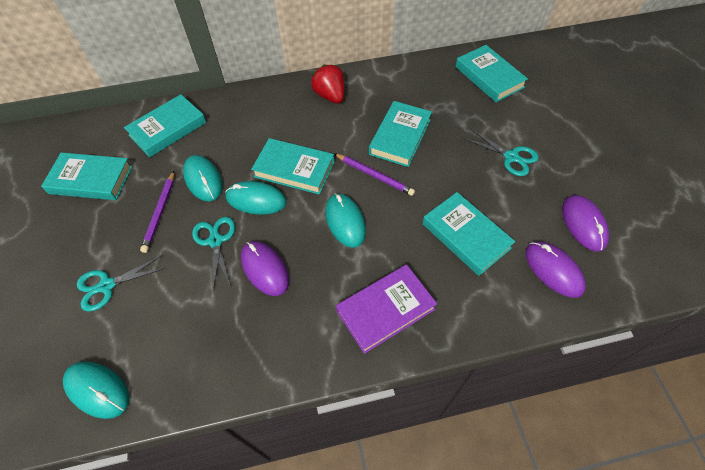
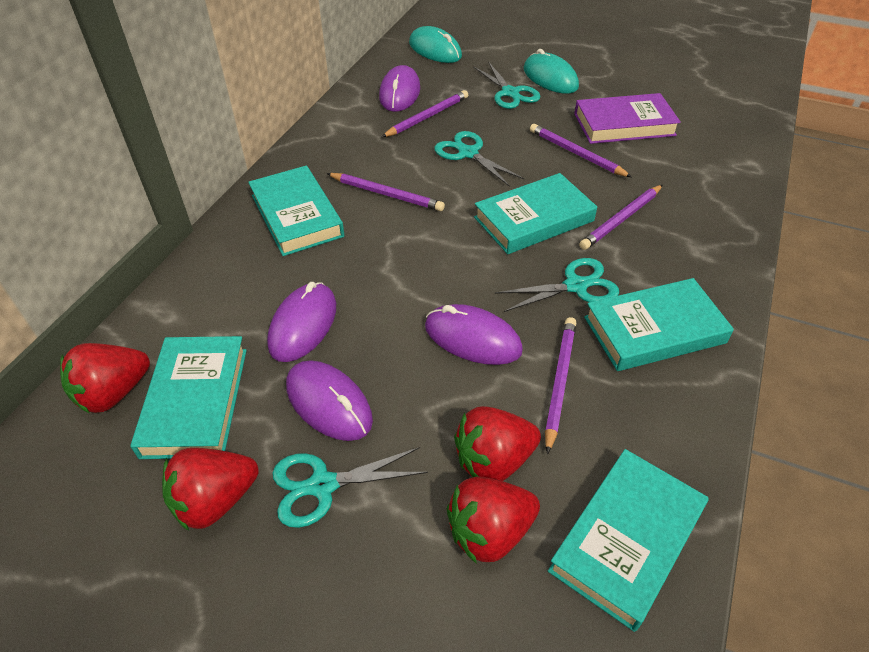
purple mouse: [241,241,289,296] [525,242,586,298] [562,195,609,252] = 3 -> [267,282,336,362] [286,360,373,441] [379,65,420,112] [425,304,523,365] = 4
purple pencil: [140,171,174,253] [334,153,415,196] = 2 -> [327,173,445,211] [382,90,468,137] [530,124,632,177] [545,317,576,454] [579,185,663,250] = 5
red strawberry: [311,64,344,104] = 1 -> [60,343,150,414] [162,448,258,531] [447,477,540,564] [454,406,541,481] = 4
turquoise book: [41,153,132,200] [124,94,206,157] [251,138,334,195] [369,101,432,167] [422,192,515,276] [455,45,528,102] = 6 -> [130,336,247,459] [248,165,344,256] [474,173,597,254] [548,449,708,632] [584,278,734,371] = 5
turquoise mouse: [63,361,129,419] [183,155,223,201] [225,181,287,215] [325,193,366,248] = 4 -> [409,26,462,63] [523,49,579,94] = 2
turquoise scissors: [77,255,166,311] [192,217,235,290] [463,129,538,176] = 3 -> [272,447,428,528] [435,131,525,187] [473,61,541,109] [495,258,619,312] = 4

